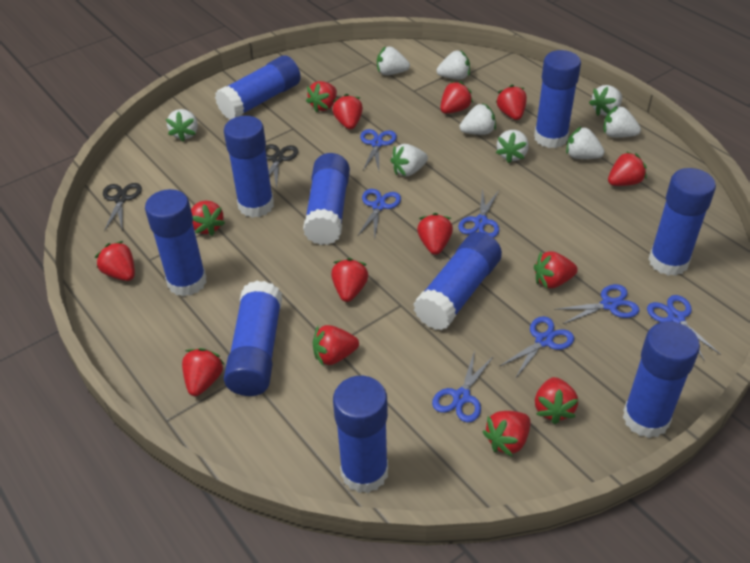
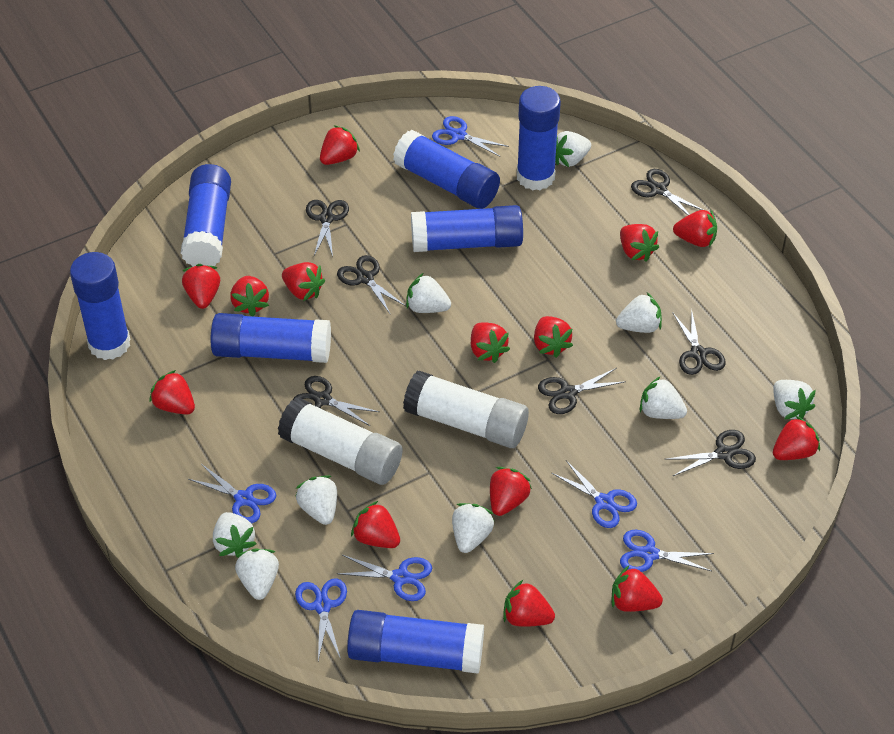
black scissors: [103,183,142,231] [265,144,298,189] = 2 -> [293,376,379,426] [306,200,349,257] [337,255,406,314] [538,368,626,414] [631,169,703,215] [664,430,756,476] [672,308,726,375] = 7
blue glue stick: [145,189,207,297] [215,55,301,120] [224,116,274,218] [224,281,282,396] [303,153,350,245] [333,376,388,493] [413,232,502,330] [534,50,581,148] [623,321,700,438] [649,168,716,276] = 10 -> [70,252,130,360] [181,164,231,267] [210,313,331,363] [347,610,484,674] [393,130,500,209] [411,205,523,252] [517,86,561,191] = 7
blue scissors: [357,189,401,237] [360,129,397,170] [432,350,494,422] [458,188,499,238] [499,316,574,379] [554,284,639,324] [647,295,721,360] = 7 -> [189,464,276,523] [295,578,347,661] [337,555,432,601] [432,116,509,157] [552,460,637,528] [620,530,714,572] = 6
white glue stick: none = 0 -> [278,398,403,485] [403,371,529,448] = 2

